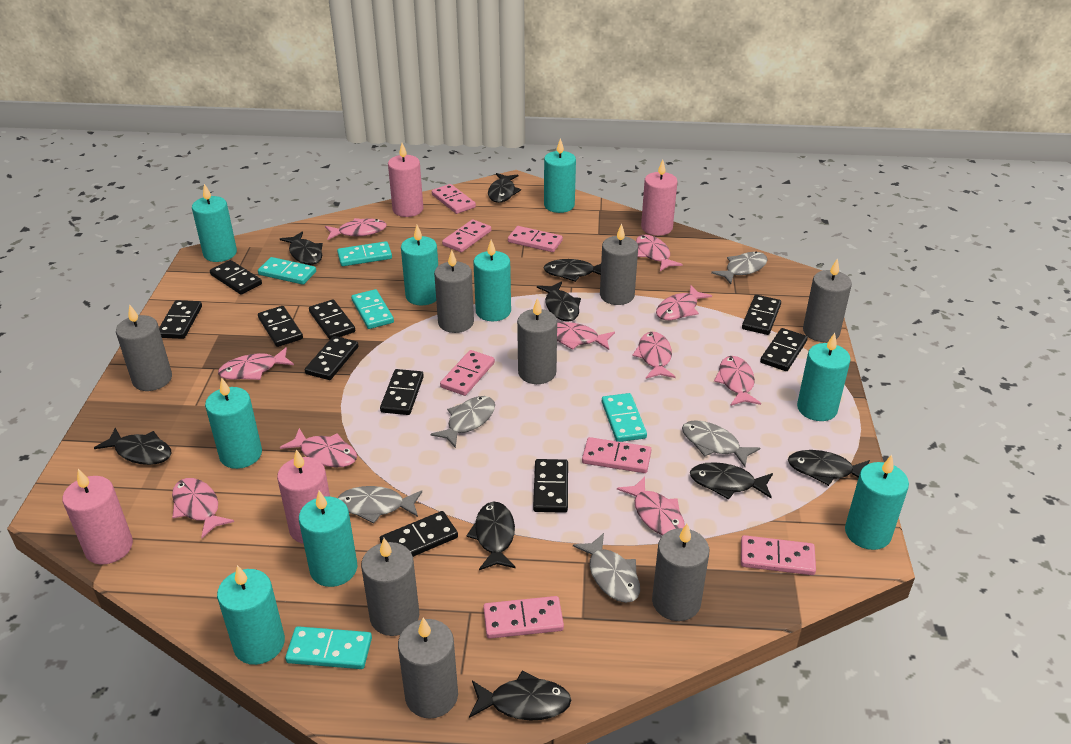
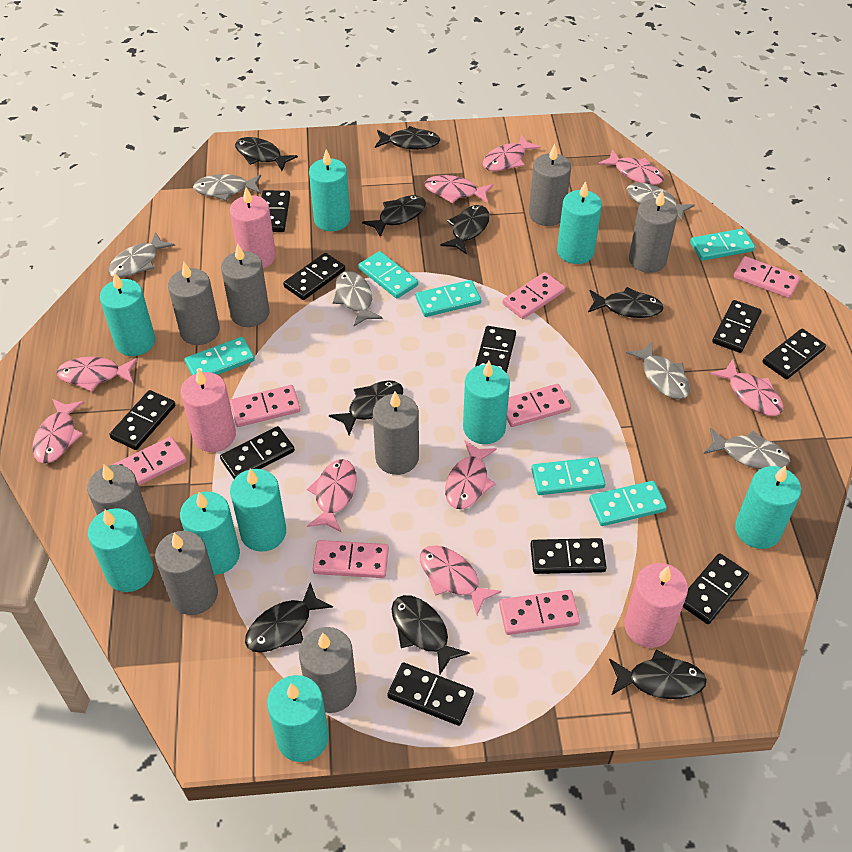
grey fish: [338,486,422,523] [431,396,495,448] [573,533,640,603] [682,420,760,467] [711,252,767,284] = 5 -> [108,232,175,278] [193,174,261,201] [333,271,383,326] [626,183,695,222] [626,342,690,399] [704,428,790,469] = 6
pink candle: [62,469,133,565] [277,449,330,544] [388,143,423,217] [641,160,677,236] = 4 -> [181,368,236,452] [230,187,276,269] [624,563,688,648] = 3
pink fish: [172,478,234,538] [218,347,294,380] [280,428,357,468] [325,218,387,240] [557,322,615,350] [617,476,685,535] [632,332,676,379] [636,235,683,271] [656,285,712,320] [714,356,761,406] = 10 -> [32,399,84,464] [57,357,138,392] [307,459,357,533] [420,546,502,615] [425,175,493,204] [445,440,497,509] [483,135,541,171] [598,149,664,185] [710,359,783,416] = 9
turquoise domino: [258,257,316,285] [285,626,372,669] [337,241,392,266] [351,289,394,329] [602,393,647,442] = 5 -> [185,337,255,375] [359,251,418,299] [416,280,481,317] [531,457,605,495] [589,481,667,526] [690,228,755,261] = 6

